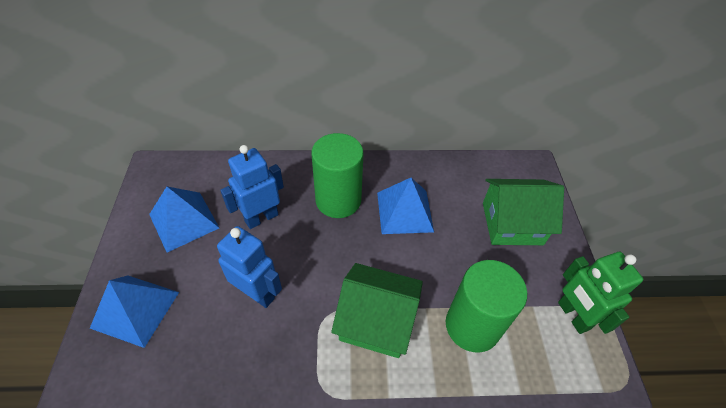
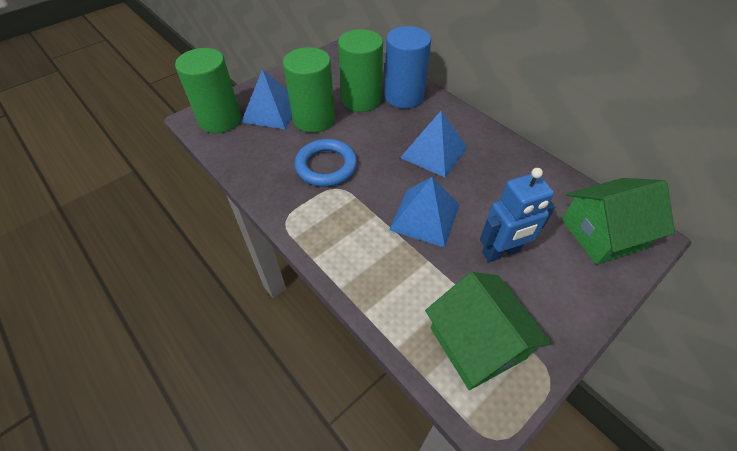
blue cylinder: none = 0 -> [384,26,431,108] = 1
blue ring: none = 0 -> [295,139,357,187] = 1
blue robot: [217,226,282,308] [220,145,284,229] = 2 -> [480,168,555,262] = 1
green cylinder: [311,133,364,218] [446,260,527,353] = 2 -> [175,48,241,133] [283,47,335,133] [338,29,383,112] = 3
green robot: [558,252,643,334] = 1 -> none = 0

